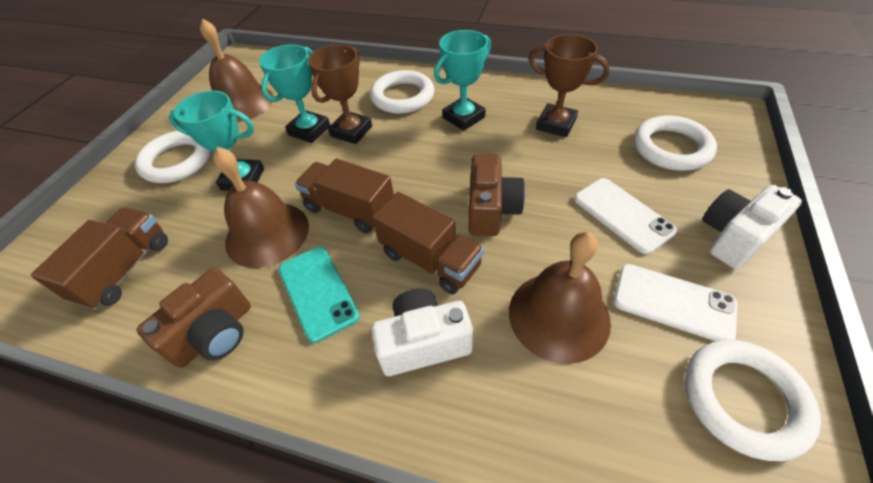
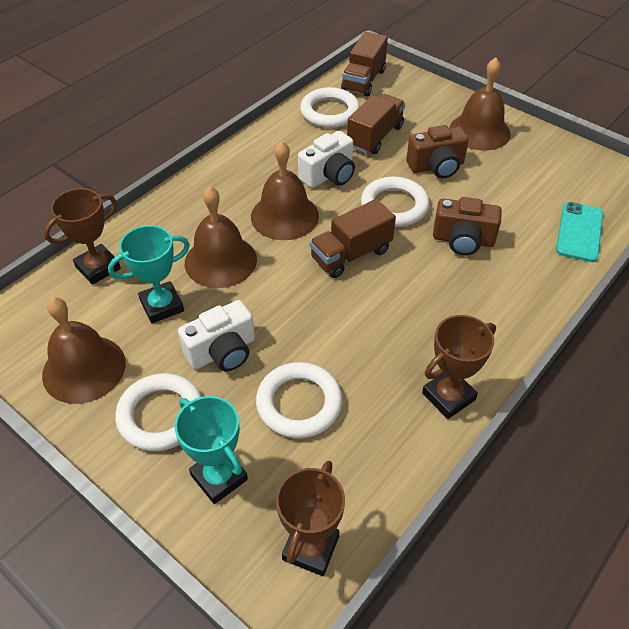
brown bell: [200,18,274,122] [213,147,309,268] [509,232,611,364] = 3 -> [42,297,126,404] [185,186,257,288] [251,141,319,240] [450,58,511,151] = 4
brown trophy: [308,45,372,144] [529,34,609,137] = 2 -> [44,188,121,285] [276,461,345,576] [422,315,496,419] = 3
turquoise trophy: [169,90,264,191] [259,44,330,143] [434,30,491,131] = 3 -> [108,225,190,323] [175,396,248,504] = 2
white phone: [574,178,677,254] [613,264,737,341] = 2 -> none = 0

